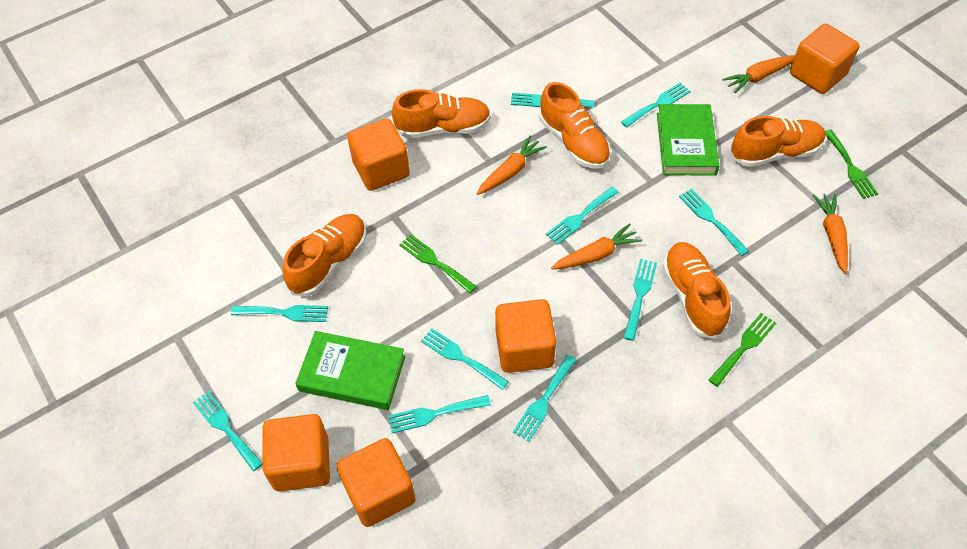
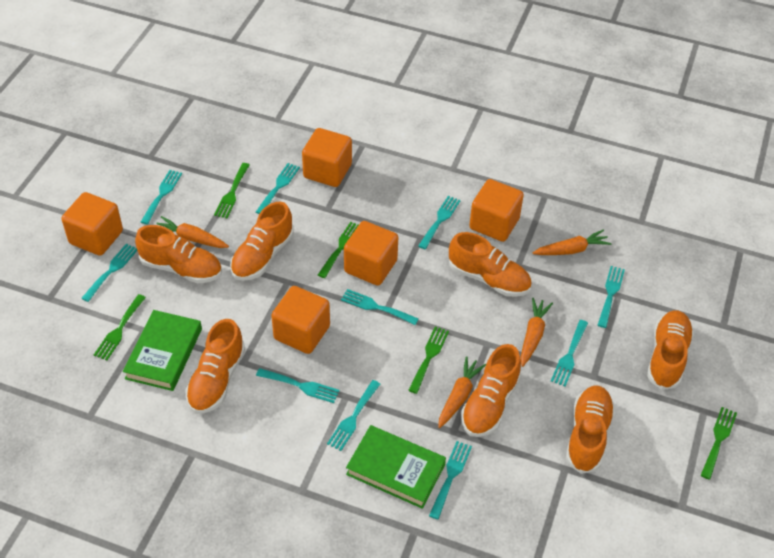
green fork: [399,234,477,293] [709,313,776,387] [825,130,878,199] = 3 -> [94,294,146,360] [214,163,250,218] [318,222,358,278] [408,326,449,394] [700,407,737,480] = 5
orange shoe: [282,214,367,297] [392,89,491,138] [539,82,611,169] [662,242,731,339] [731,116,825,167] = 5 -> [135,225,222,283] [185,319,245,414] [230,202,294,281] [449,232,532,297] [461,344,521,437] [566,386,615,474] [647,310,694,390] = 7

